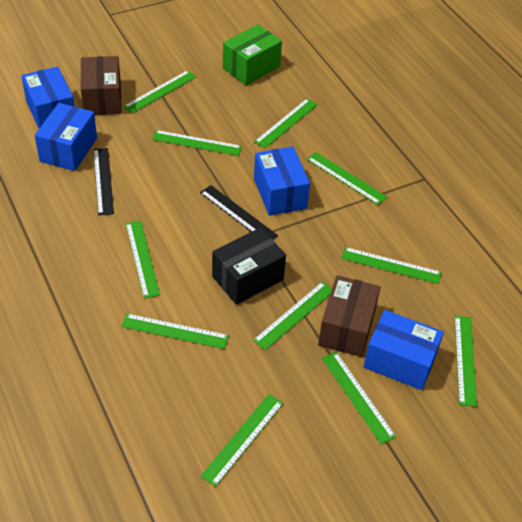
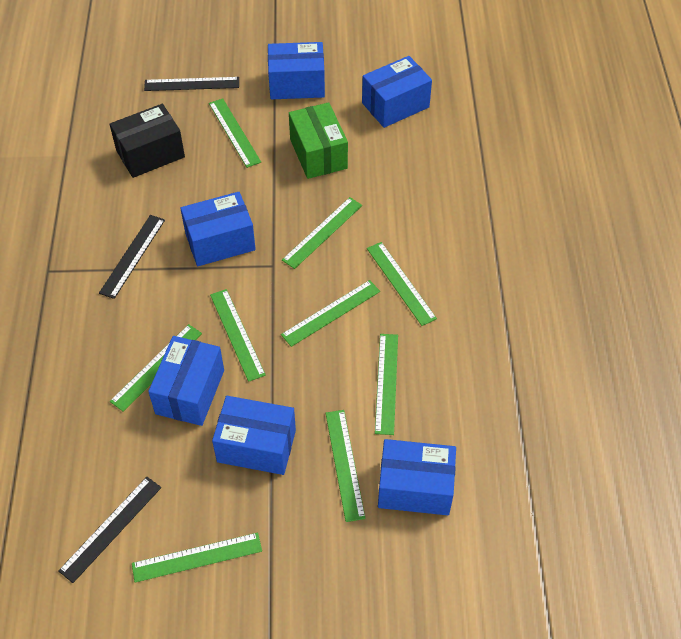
black ruler: [93,148,114,215] [200,185,278,239] = 2 -> [58,477,161,583] [99,215,165,299] [144,77,239,91] = 3
blue box: [21,67,75,128] [35,103,97,171] [254,146,310,216] [363,310,444,390] = 4 -> [148,336,224,426] [180,192,256,266] [212,396,296,475] [268,42,325,99] [362,56,432,128] [378,439,456,515] = 6
brown box: [81,56,122,115] [318,275,381,357] = 2 -> none = 0
green ruler: [121,313,229,349] [123,70,197,113] [126,221,160,298] [152,130,242,156] [200,394,283,487] [253,281,332,350] [254,99,318,148] [307,152,387,205] [322,352,396,444] [341,247,442,284] [454,316,477,407] = 11 -> [110,324,202,412] [132,532,262,583] [209,98,261,168] [210,289,266,382] [281,280,380,347] [282,197,362,269] [326,410,366,522] [367,242,437,326] [375,334,398,435] = 9

